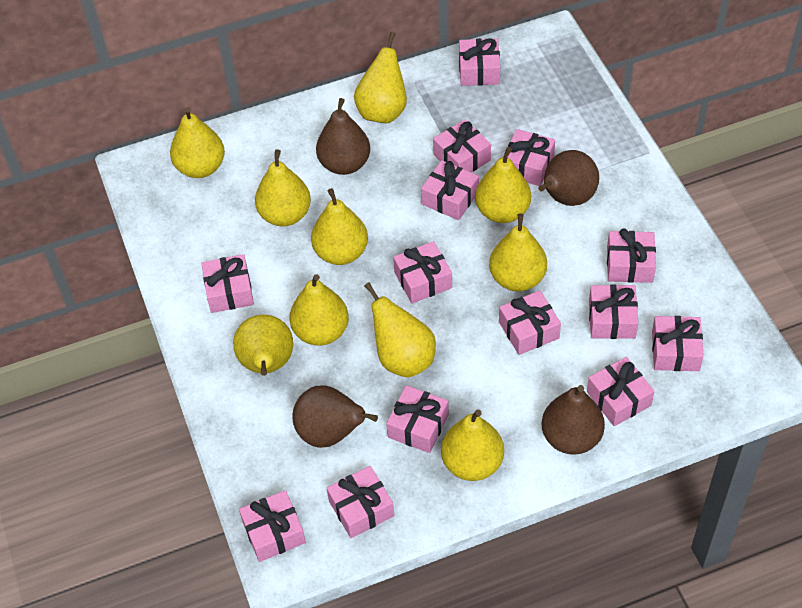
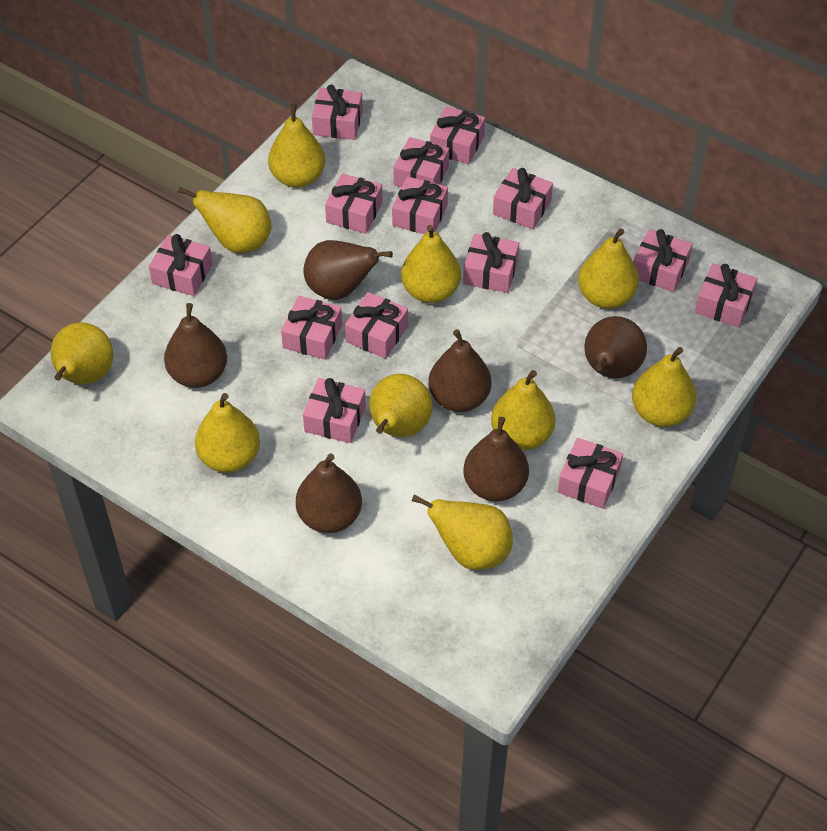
brown pear: [292,386,378,448] [316,98,370,175] [538,150,599,206] [542,385,605,455] = 4 -> [164,303,227,388] [296,454,362,533] [303,240,393,300] [429,329,491,412] [463,417,529,501] [584,316,647,378] = 6

